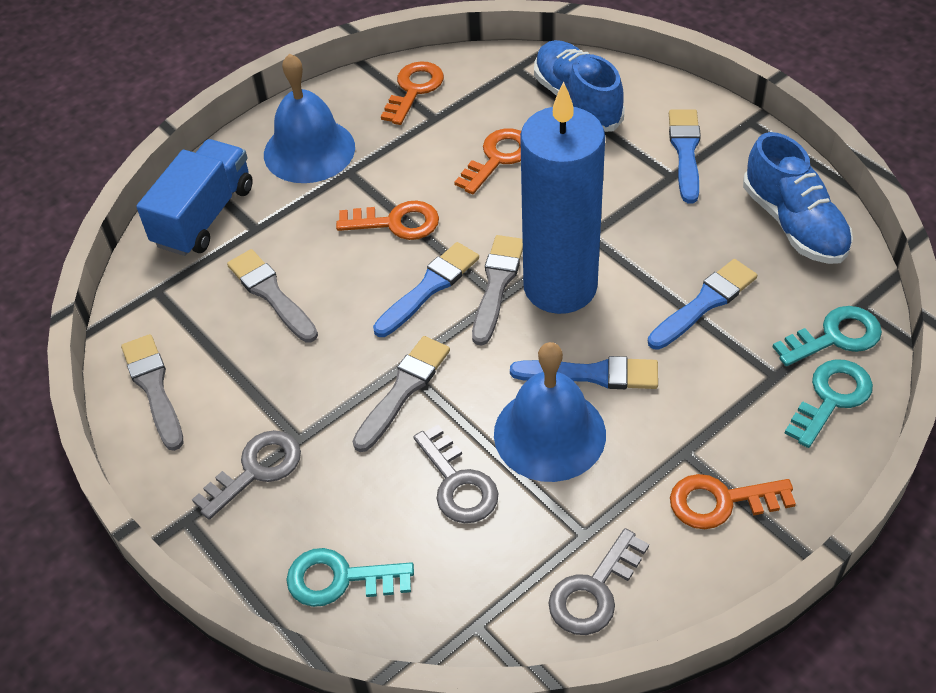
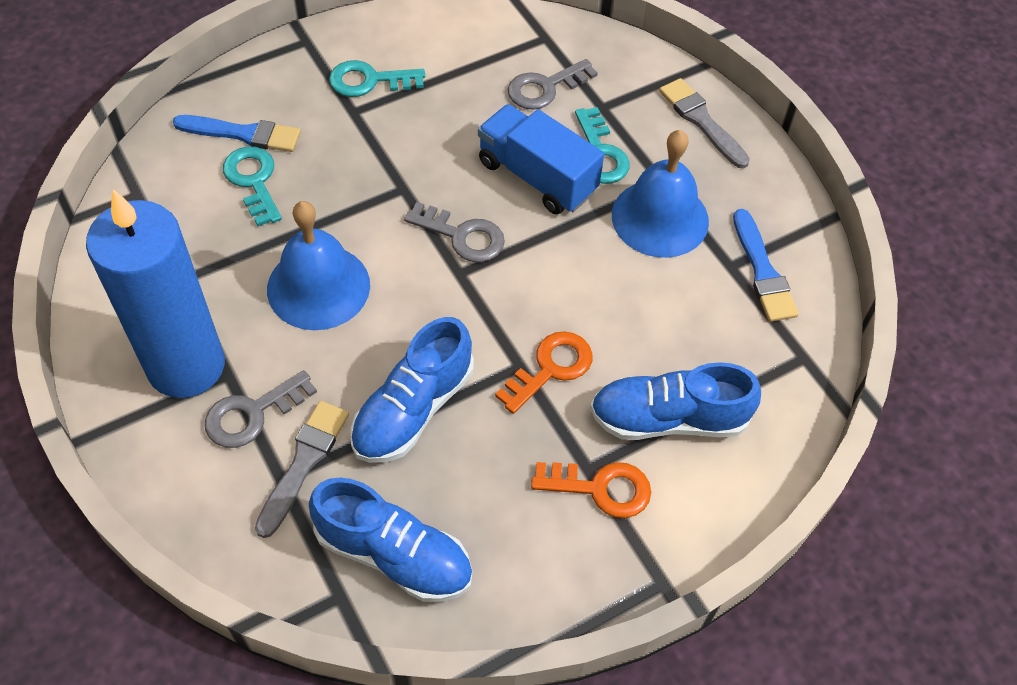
blue brush: [373,242,479,337] [510,356,658,389] [648,259,757,350] [669,109,701,203] = 4 -> [173,115,301,152] [733,209,798,322] = 2
blue shoe: [534,40,625,132] [743,132,853,264] = 2 -> [309,478,472,602] [351,317,474,463] [590,362,761,440] = 3
grey brush: [121,334,184,451] [227,249,318,342] [353,336,450,452] [472,235,523,346] = 4 -> [255,401,349,538] [659,78,750,169] = 2
orange key: [336,200,439,240] [381,61,444,125] [454,128,521,194] [670,474,796,529] = 4 -> [495,331,592,414] [531,462,651,518] = 2

